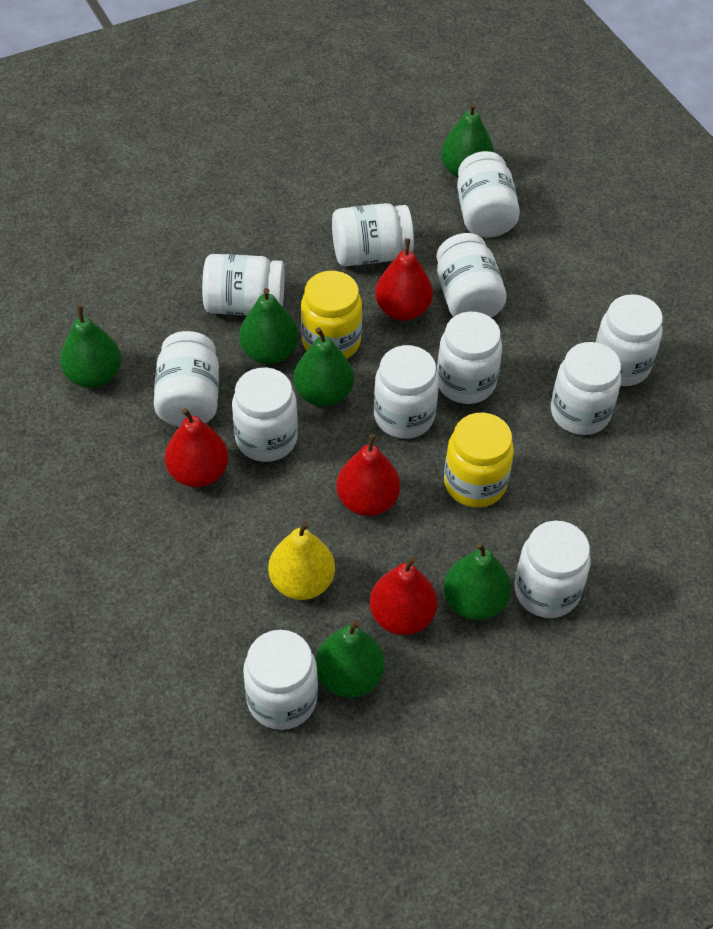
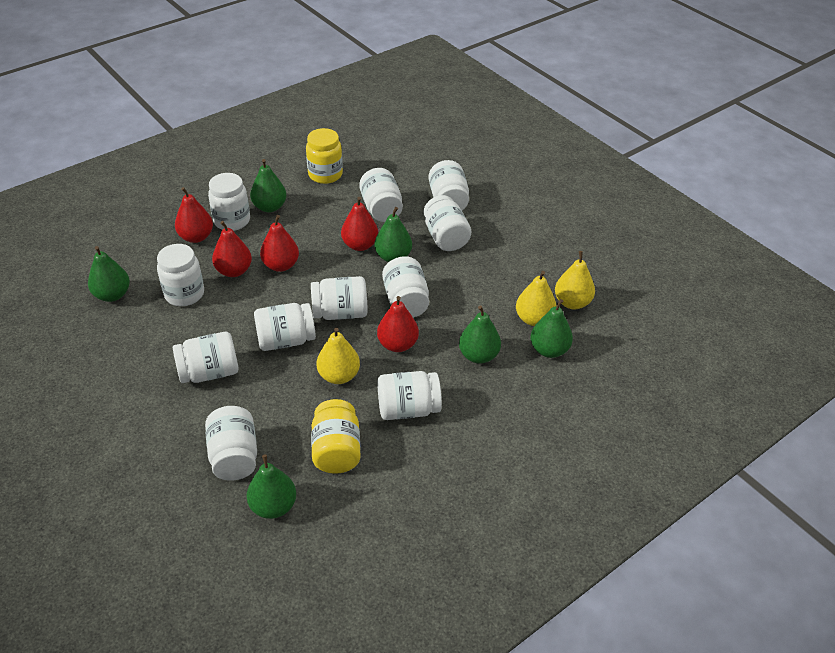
red pear: [165,408,229,487] [336,434,400,516] [370,556,437,635] [375,238,433,321] = 4 -> [175,187,213,243] [212,221,252,277] [260,215,299,272] [341,197,378,251] [377,296,419,352] = 5
white jar: [154,331,219,427] [202,254,284,315] [232,367,298,462] [243,630,318,730] [332,203,414,266] [374,345,439,439] [436,233,507,318] [437,312,502,404] [457,151,520,237] [514,521,591,618] [551,342,621,435] [595,294,663,386] = 12 -> [157,244,204,306] [173,332,238,383] [205,406,257,481] [208,173,250,231] [254,303,316,351] [311,276,368,320] [359,168,403,222] [377,371,442,420] [382,256,429,318] [424,195,471,251] [429,160,469,210] = 11
yellow pear: [268,521,335,600] = 1 -> [317,328,360,384] [516,271,557,326] [555,251,595,309] = 3

